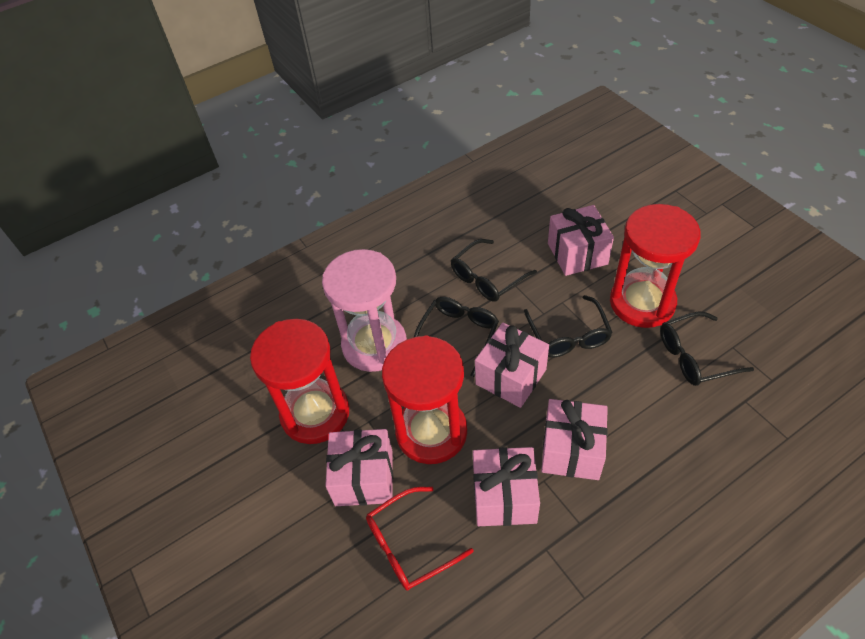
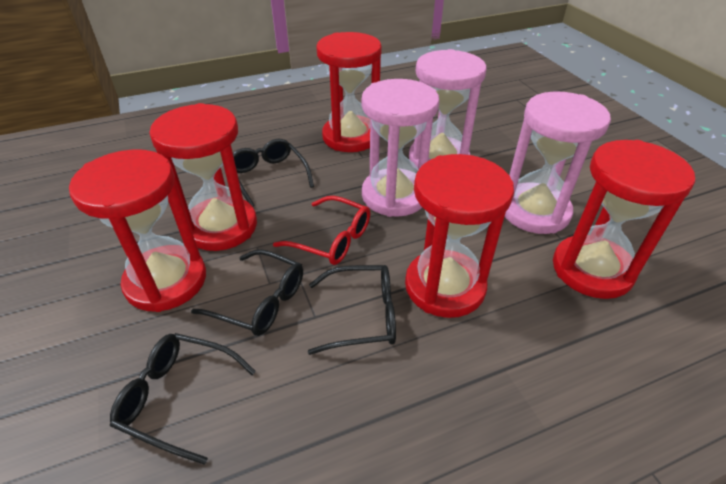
pink gift: [325,429,393,506] [473,447,540,526] [475,322,549,408] [541,399,608,480] [548,205,614,276] = 5 -> none = 0
pink hourglass: [322,249,407,372] = 1 -> [362,79,439,217] [409,49,487,168] [505,92,611,234] = 3
red hourglass: [250,319,349,444] [382,335,467,464] [610,204,701,328] = 3 -> [69,149,206,312] [149,103,257,251] [316,32,382,152] [405,154,514,318] [553,140,695,299] = 5

